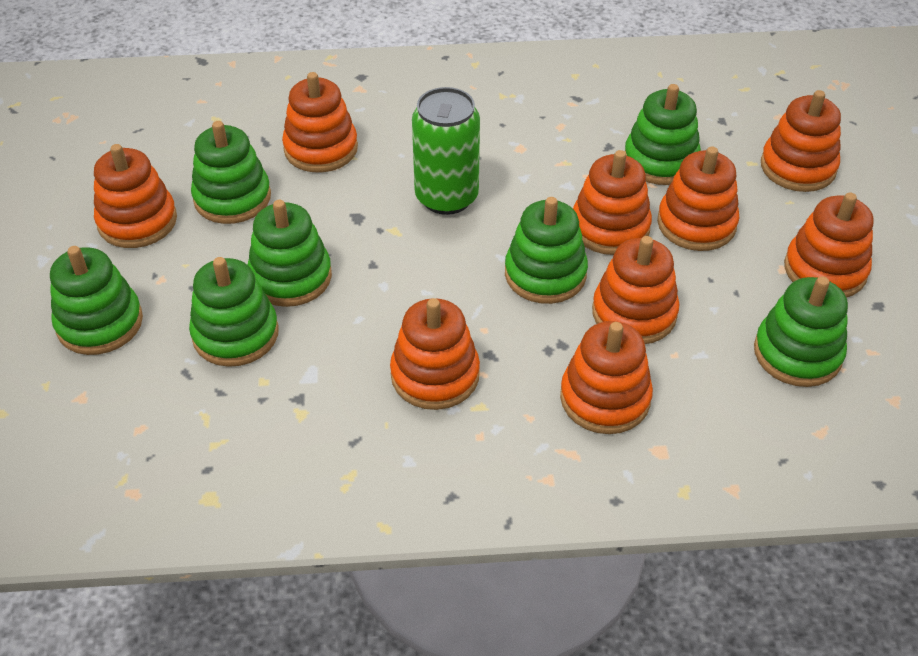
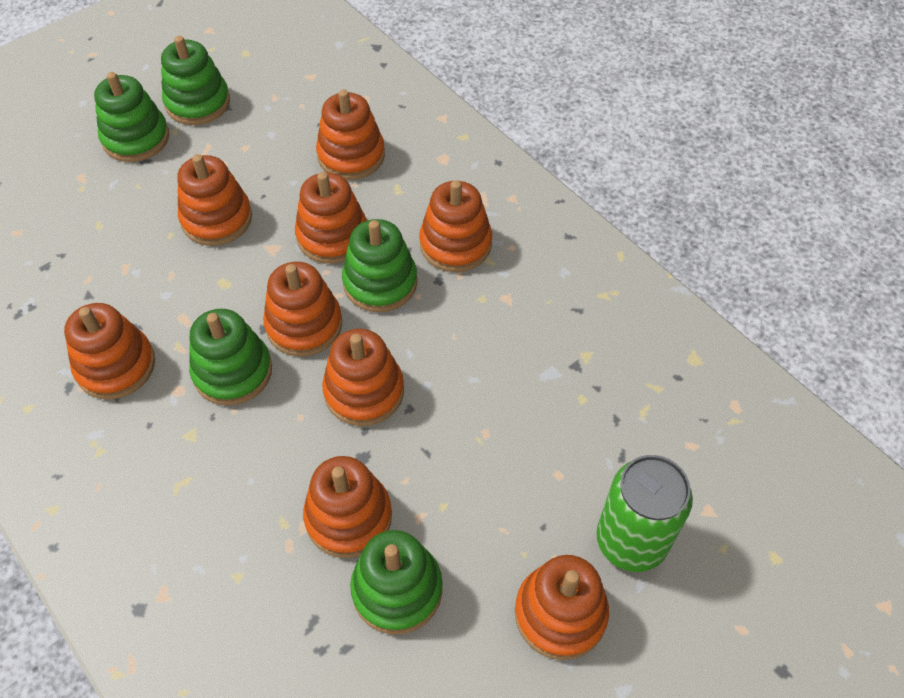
green stacking toy: [50,246,143,355] [189,257,279,367] [191,121,271,224] [248,200,332,307] [505,197,588,304] [625,84,701,185] [754,276,848,387] = 7 -> [94,72,169,162] [161,36,230,125] [189,309,272,405] [342,219,417,312] [350,530,443,634] = 5

